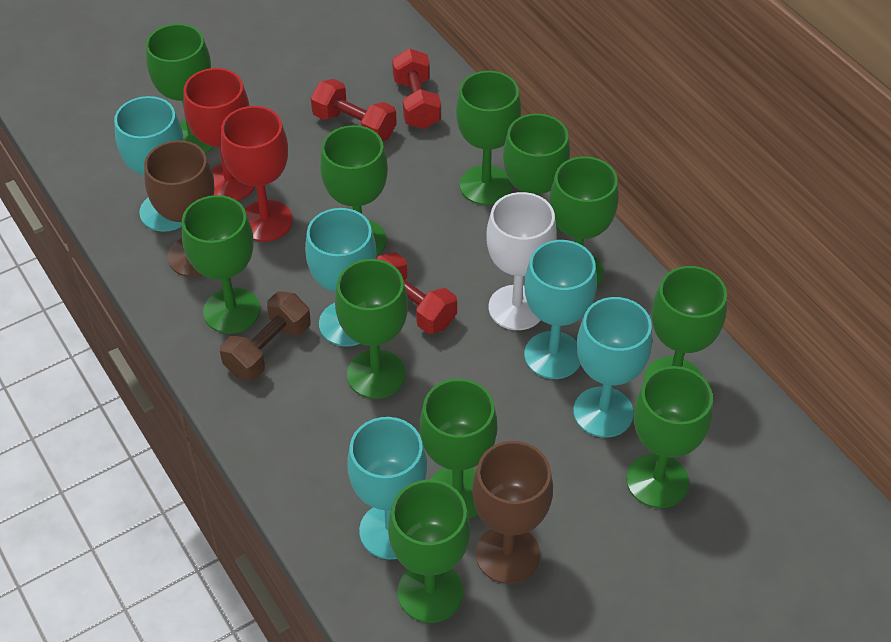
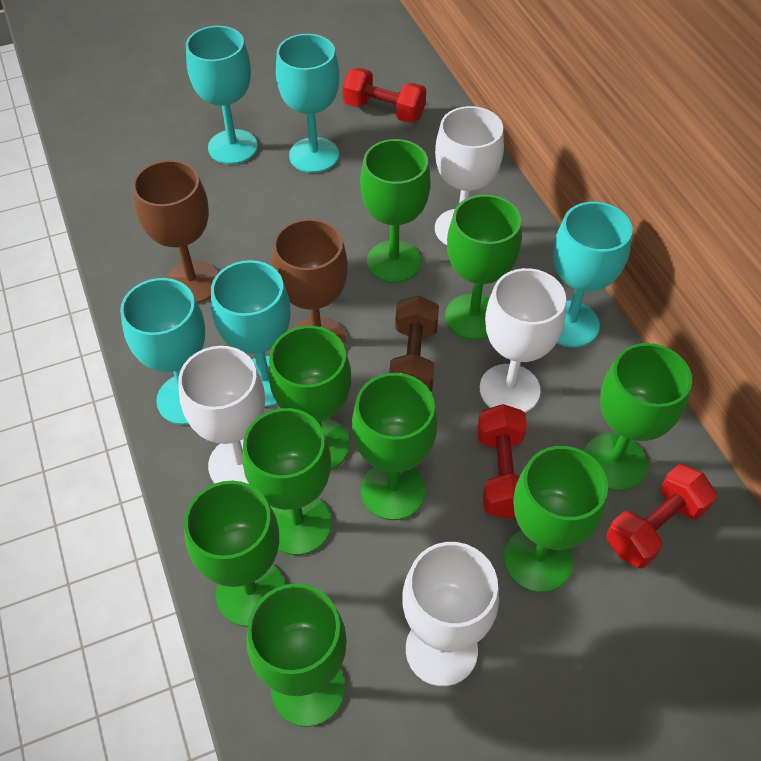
green goblet: [146,24,214,153] [182,195,260,334] [320,125,388,257] [335,259,408,399] [388,480,470,623] [420,379,497,519] [456,71,521,205] [503,114,570,234] [549,156,619,286] [626,366,713,508] [644,266,727,381] = 11 -> [184,481,285,627] [242,408,332,555] [247,583,347,727] [268,326,351,470] [352,373,438,520] [360,139,431,283] [445,195,522,340] [504,446,608,593] [584,343,692,491] = 9
red goblet: [183,68,255,201] [221,106,293,242] = 2 -> none = 0
white goblet: [486,192,557,330] = 1 -> [178,346,265,484] [402,542,499,686] [435,106,504,245] [480,268,566,413] = 4

